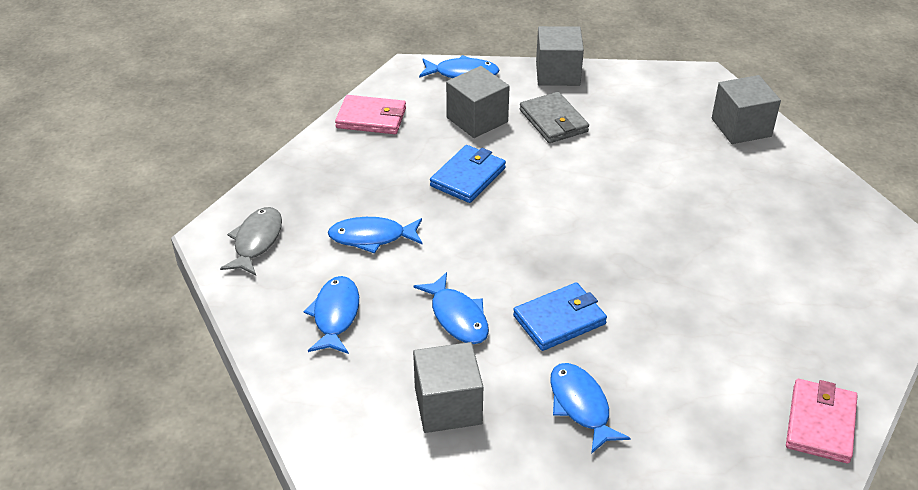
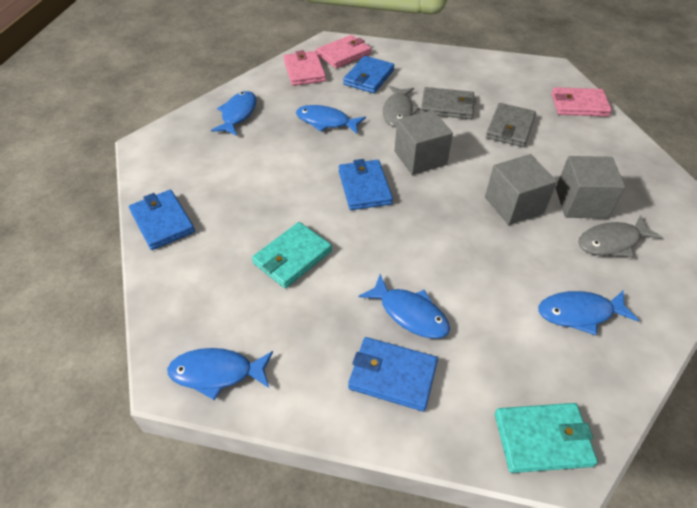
blue wallet: [430,145,506,203] [513,282,607,351] = 2 -> [129,190,195,250] [339,159,393,210] [343,56,395,93] [348,337,438,412] = 4
grey cube: [413,342,483,433] [446,66,510,138] [536,26,584,86] [712,75,781,144] = 4 -> [394,110,453,175] [485,154,557,225] [556,156,625,219] = 3
grey fish: [220,207,282,276] = 1 -> [383,86,420,127] [578,215,663,257] = 2
grey wallet: [520,92,589,143] = 1 -> [421,87,476,119] [486,103,536,147] = 2
pink wallet: [335,95,406,134] [786,379,858,463] = 2 -> [284,50,326,86] [316,35,371,68] [551,87,612,116] = 3
turquoise wallet: none = 0 -> [252,222,332,288] [495,403,598,473] = 2

